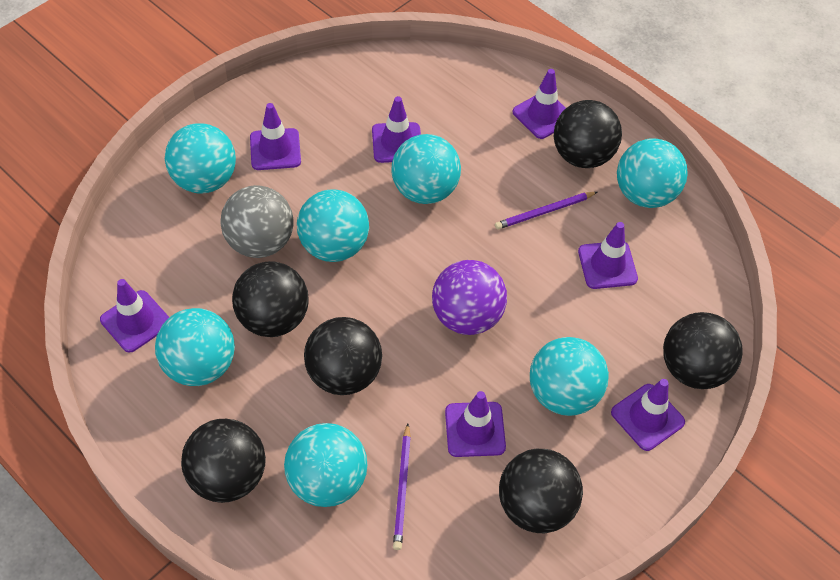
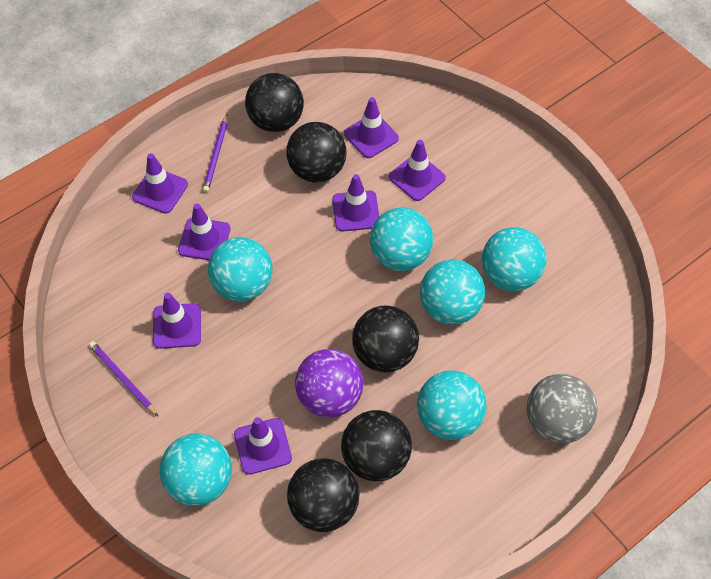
black ball: [181,419,266,503] [232,261,309,337] [304,317,382,395] [499,449,583,533] [554,100,622,168] [663,312,743,389] = 6 -> [245,73,304,132] [286,122,346,183] [287,458,360,532] [341,410,412,481] [352,306,419,373] = 5
turquoise ball: [155,308,235,386] [165,123,236,194] [284,423,367,507] [297,189,369,262] [391,134,461,204] [530,337,609,416] [617,138,688,208] = 7 -> [160,433,232,506] [208,237,273,302] [370,207,433,271] [417,370,487,440] [420,259,485,325] [482,227,547,291] = 6

